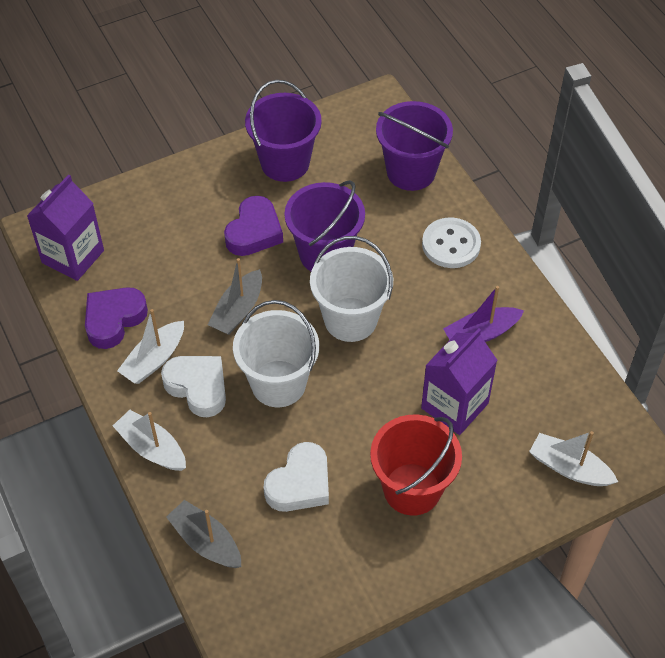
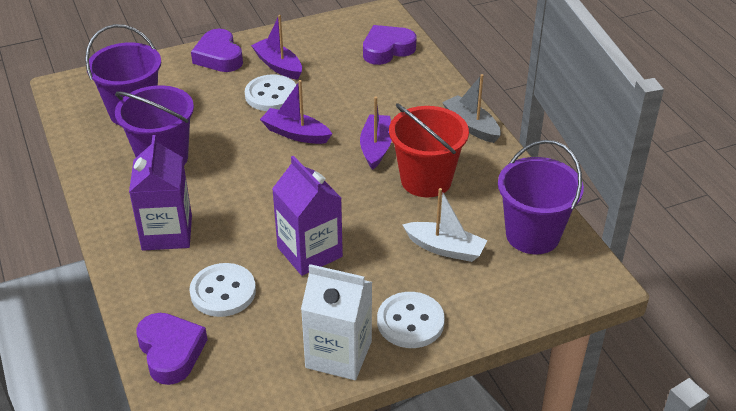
grey boat: [166,500,241,568] [208,258,262,335] = 2 -> [442,74,501,143] = 1
purple boat: [443,286,524,342] = 1 -> [251,15,302,80] [260,80,332,144] [360,96,392,170] = 3
purple heart: [85,287,148,349] [224,196,283,256] = 2 -> [136,313,208,385] [191,29,243,72] [363,25,416,65] = 3
white boat: [113,410,186,471] [117,309,184,384] [529,431,618,486] = 3 -> [402,188,487,262] = 1
white bucket: [233,300,319,407] [310,236,393,342] = 2 -> none = 0
white button: [422,217,481,268] = 1 -> [189,263,256,317] [245,75,296,111] [377,292,445,348] = 3
white carton: none = 0 -> [301,264,372,380] = 1
white heart: [161,356,226,417] [263,442,329,512] = 2 -> none = 0

